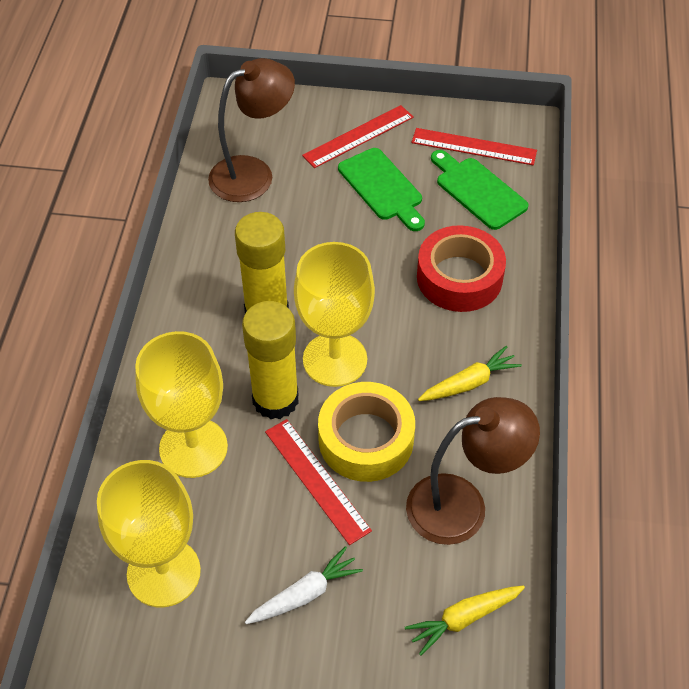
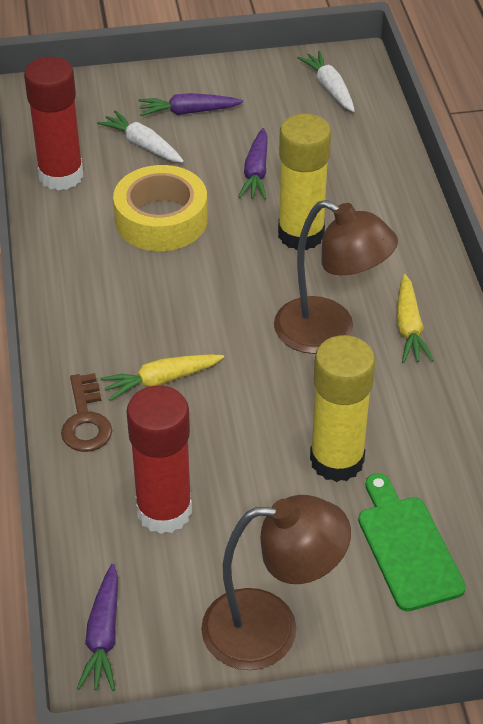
brown key: none = 0 -> [61,373,112,452] = 1
green cutting board: [338,148,425,231] [431,150,528,230] = 2 -> [358,473,466,611] = 1
purple carrot: none = 0 -> [77,564,118,691] [138,93,243,116] [238,128,268,200] = 3
red glue stick: none = 0 -> [24,57,83,191] [126,385,192,534] = 2
red ruler: [265,419,372,545] [302,105,414,168] [411,128,537,165] = 3 -> none = 0
red tape: [417,225,506,312] = 1 -> none = 0
white carrot: [245,546,363,624] = 1 -> [97,110,184,163] [297,51,355,112] = 2
yellow goblet: [97,460,201,607] [135,331,228,478] [294,242,375,387] = 3 -> none = 0

